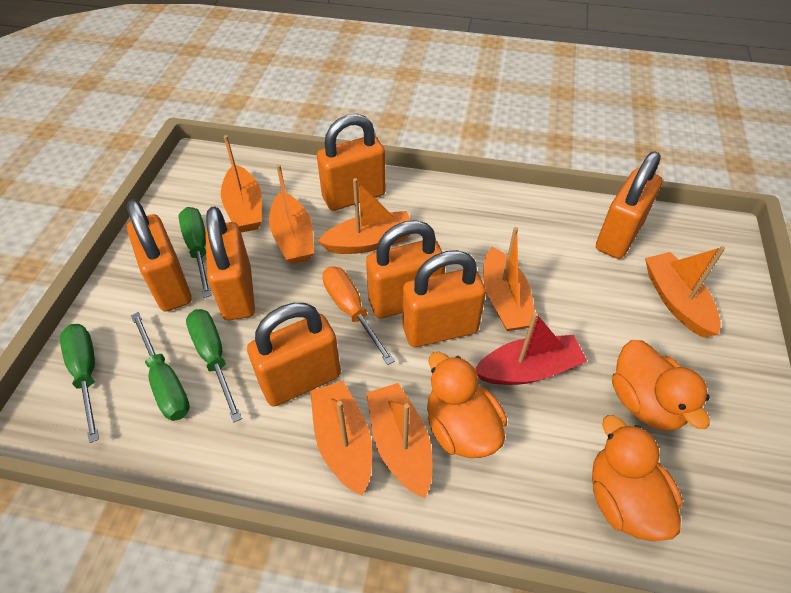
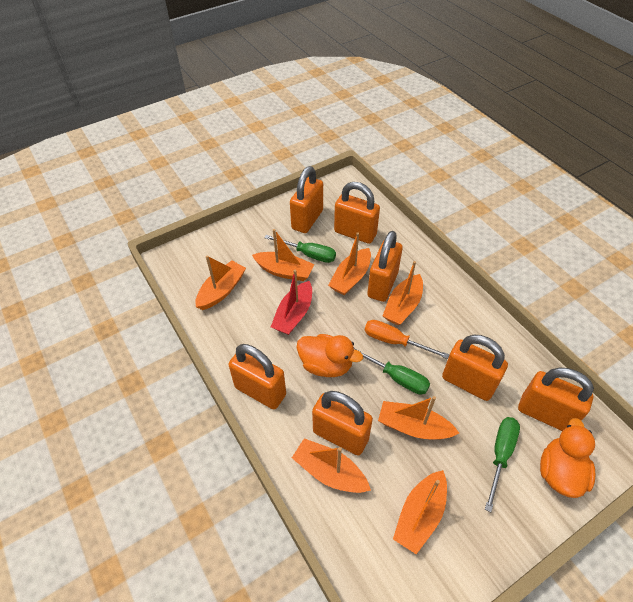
green screwdriver: [60,324,99,443] [131,312,190,421] [178,207,212,298] [186,309,242,423] = 4 -> [264,235,336,263] [354,348,430,394] [485,417,520,512] = 3
orange duck: [427,352,507,458] [592,415,682,541] [612,340,710,431] = 3 -> [297,334,363,377] [540,418,596,498] = 2

